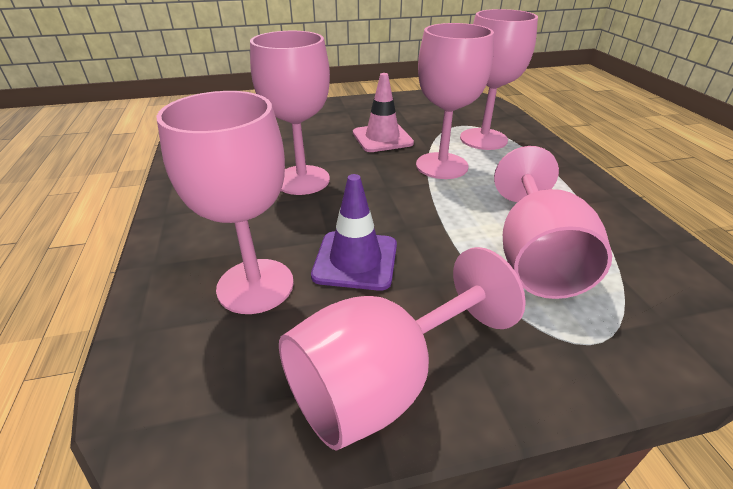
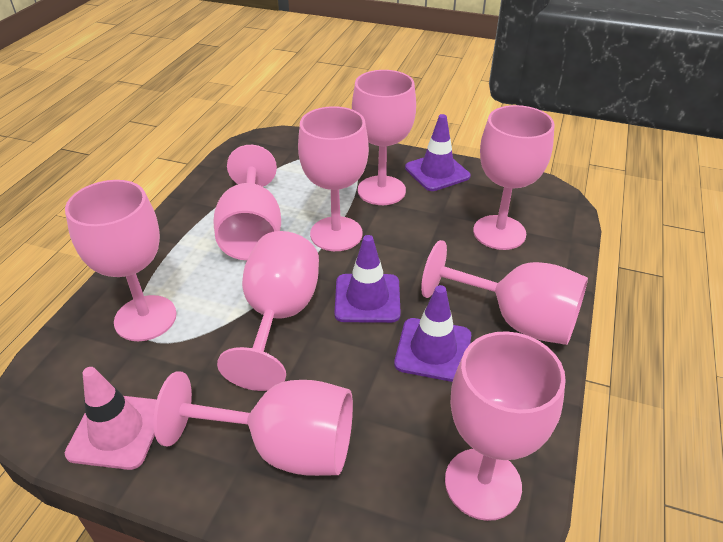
pink goblet: [156,91,294,314] [250,31,330,195] [279,247,526,451] [416,23,494,179] [460,9,538,150] [494,146,612,299] = 6 -> [65,180,177,341] [153,371,353,476] [213,145,281,261] [217,231,319,391] [298,106,369,251] [352,70,416,205] [421,240,588,345] [445,331,566,521] [473,105,555,250] = 9
purple traffic cone: [311,174,397,291] = 1 -> [334,235,401,323] [394,285,471,382] [405,114,470,191] = 3

